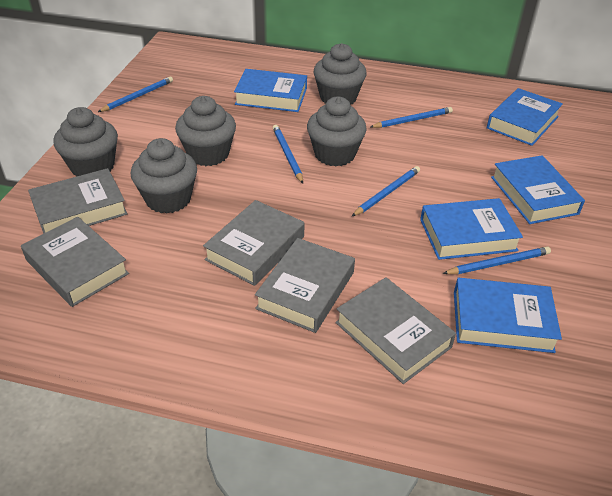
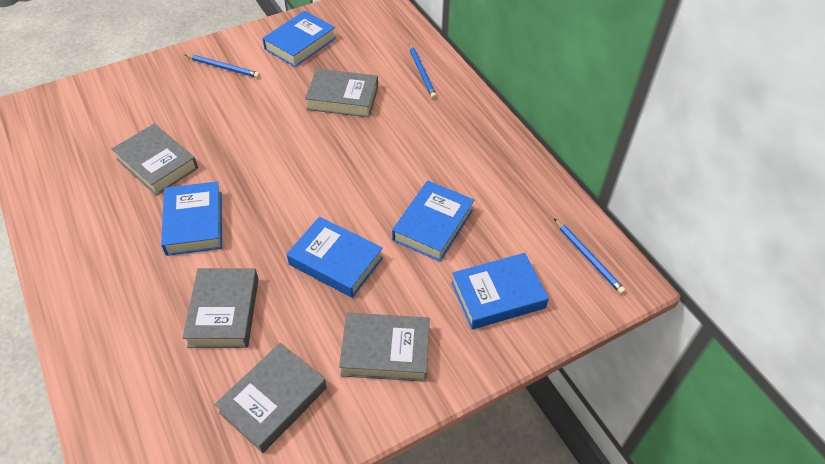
blue pencil: [98,76,173,112] [273,125,303,184] [351,166,420,217] [370,107,453,128] [443,247,551,274] = 5 -> [185,55,260,78] [409,43,437,99] [554,219,626,294] = 3
grey cupcake: [53,107,118,177] [131,138,197,214] [175,96,236,166] [307,97,367,166] [314,43,366,105] = 5 -> none = 0

